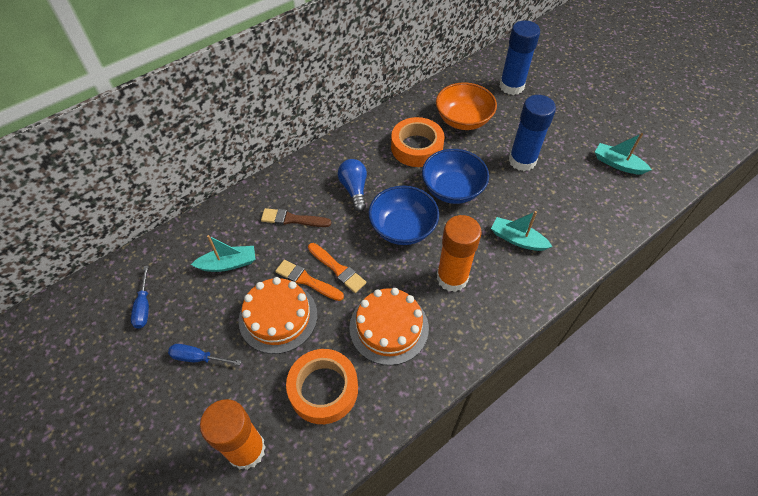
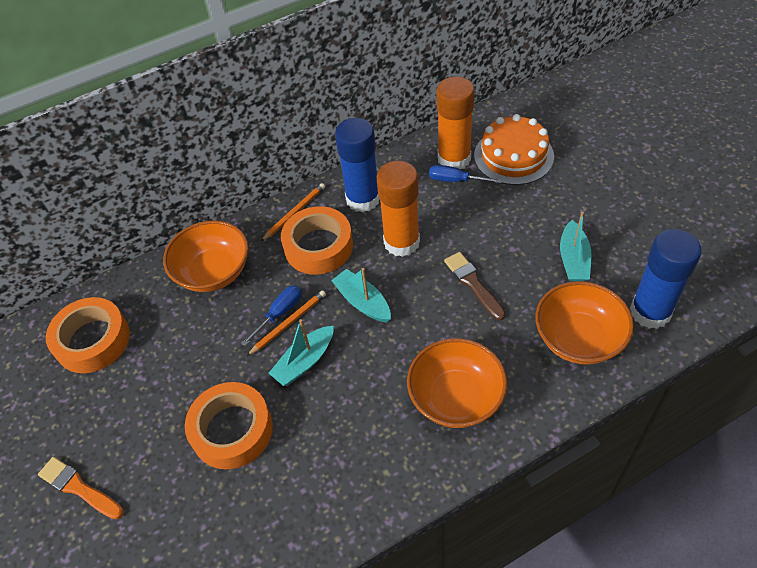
blue bowl: [369,186,439,245] [422,149,489,204] = 2 -> none = 0
blue light bulb: [338,159,367,212] = 1 -> none = 0
orange bowl: [436,83,497,130] = 1 -> [163,220,248,292] [407,338,507,428] [535,281,634,365] = 3
orange brush: [275,260,344,301] [308,243,366,293] = 2 -> [38,457,123,519] = 1
orange cake: [238,277,317,354] [349,288,429,365] = 2 -> [474,114,554,185] = 1
orange pencil: none = 0 -> [247,290,326,356] [261,183,325,241] = 2
orange tape: [286,349,358,424] [391,117,445,167] = 2 -> [46,297,130,373] [185,382,273,469] [281,206,353,275] = 3

